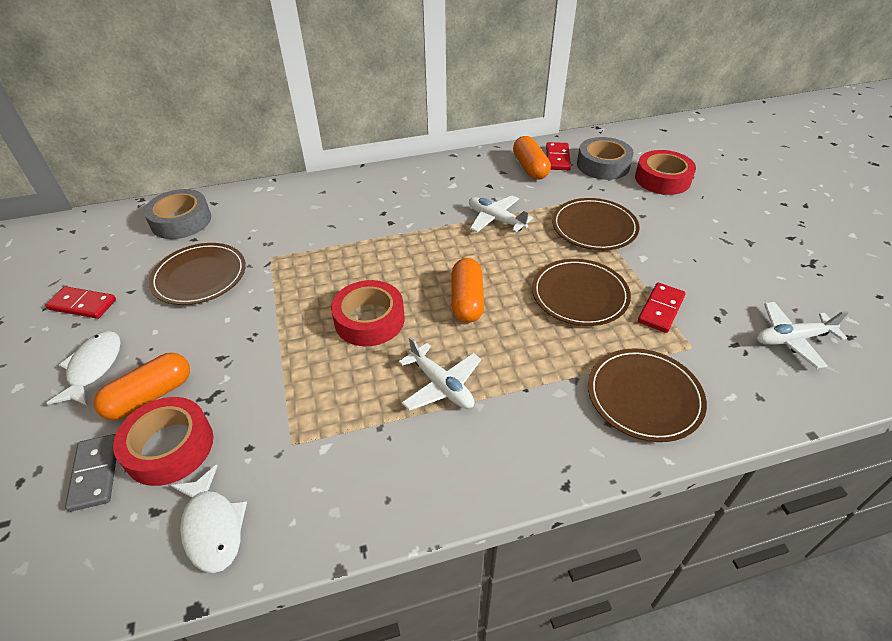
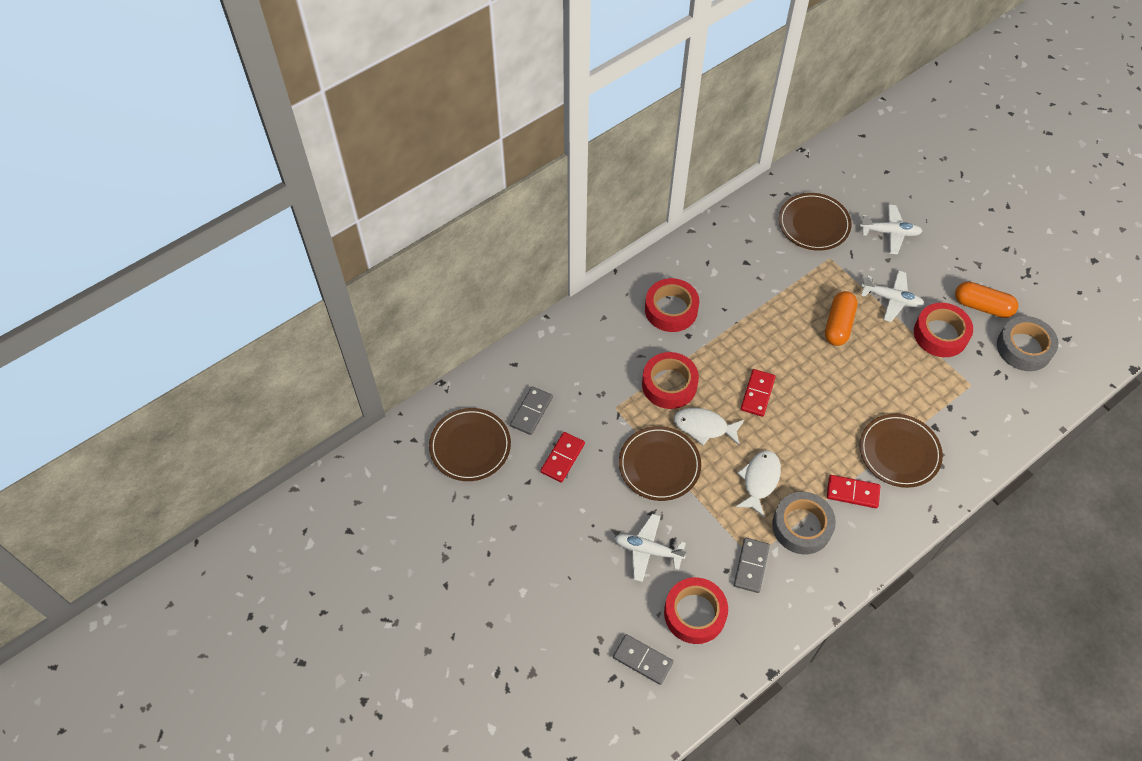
grey domino: [65,434,116,512] = 1 -> [510,386,553,435] [613,634,673,685] [734,538,770,593] = 3
orange capsule: [94,353,190,420] [452,258,484,323] [513,136,551,180] = 3 -> [825,291,858,346] [955,282,1018,318] = 2
red tape: [113,397,213,486] [331,280,405,346] [635,150,696,195] = 3 -> [642,352,699,409] [645,278,699,332] [664,577,728,644] [914,303,973,357] = 4

